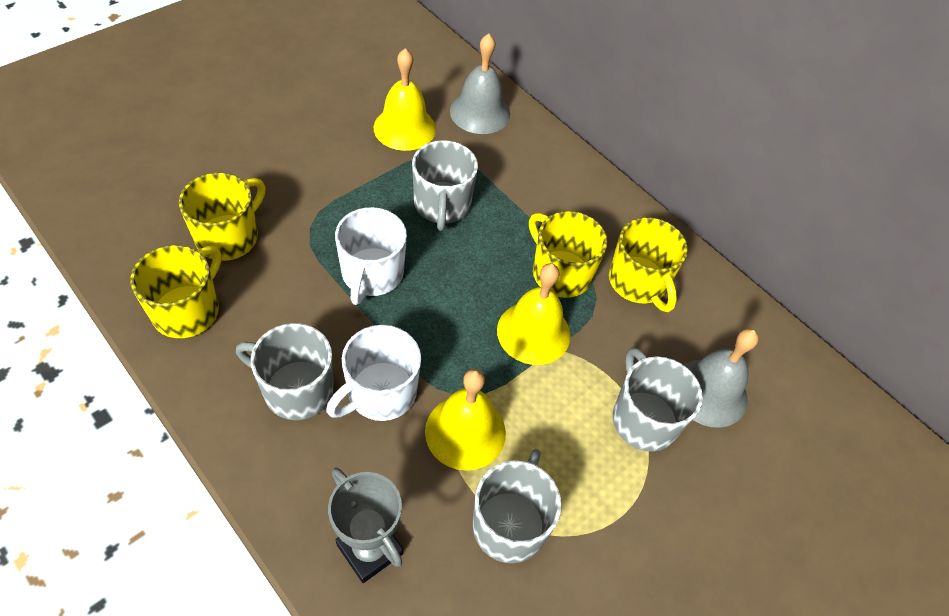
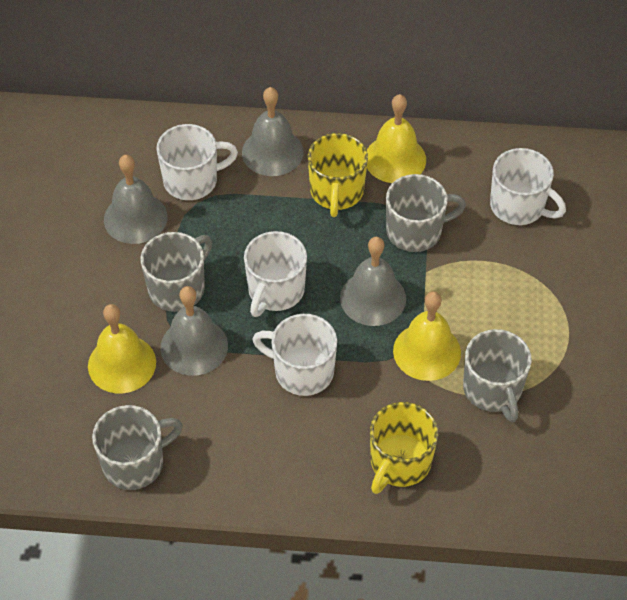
grey bell: [450,34,510,134] [684,328,759,428] = 2 -> [104,155,168,244] [160,286,228,376] [242,87,304,176] [340,237,406,326] = 4
grey trophy: [328,468,403,583] = 1 -> none = 0
white mug: [326,325,421,421] [335,207,407,305] = 2 -> [156,124,238,200] [244,231,307,317] [252,314,337,396] [490,148,566,225] = 4
yellow mug: [130,245,221,338] [179,173,265,261] [529,211,607,298] [609,217,688,312] = 4 -> [308,133,368,217] [370,402,438,494] = 2

